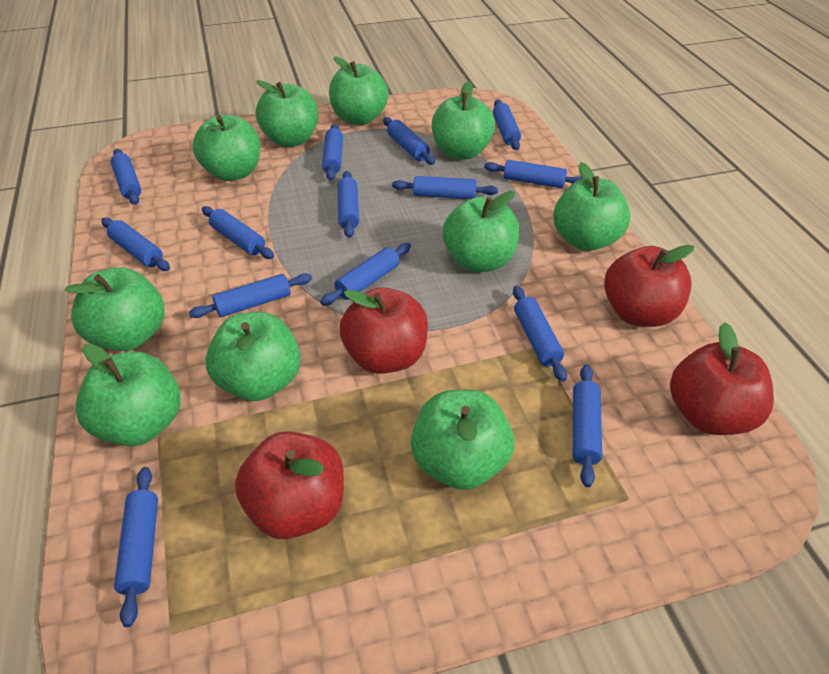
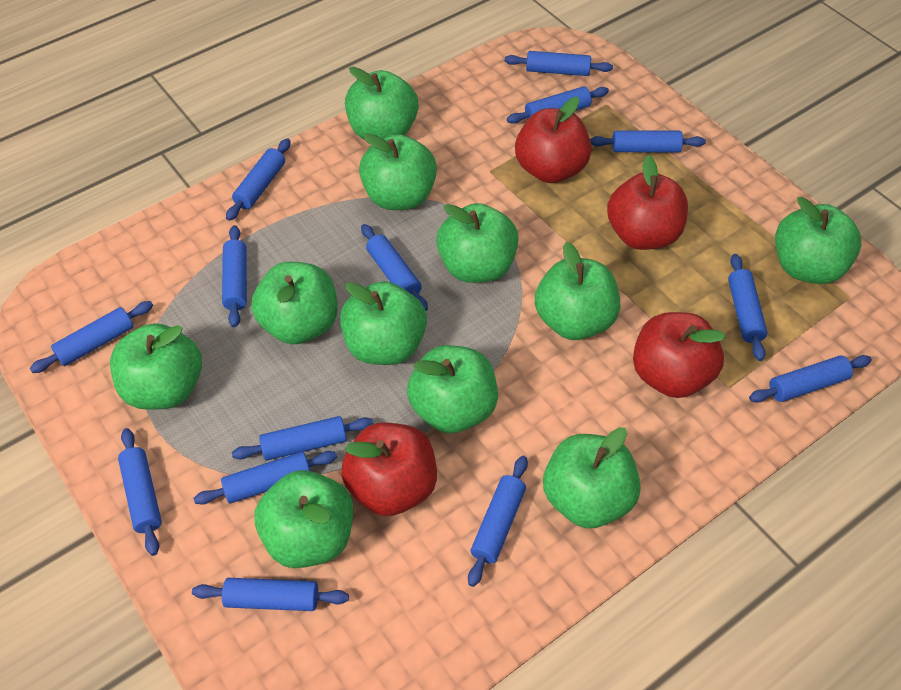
green apple: [65,267,164,351] [75,343,181,446] [193,115,260,181] [206,312,301,401] [256,80,318,147] [329,56,388,125] [411,389,514,490] [432,81,495,159] [443,191,519,272] [553,162,630,251] = 10 -> [110,323,202,410] [251,262,338,344] [254,470,353,568] [340,281,427,365] [345,67,418,140] [359,134,437,210] [407,345,498,433] [436,203,518,283] [535,242,620,340] [543,427,641,528] [775,197,861,284] = 11

